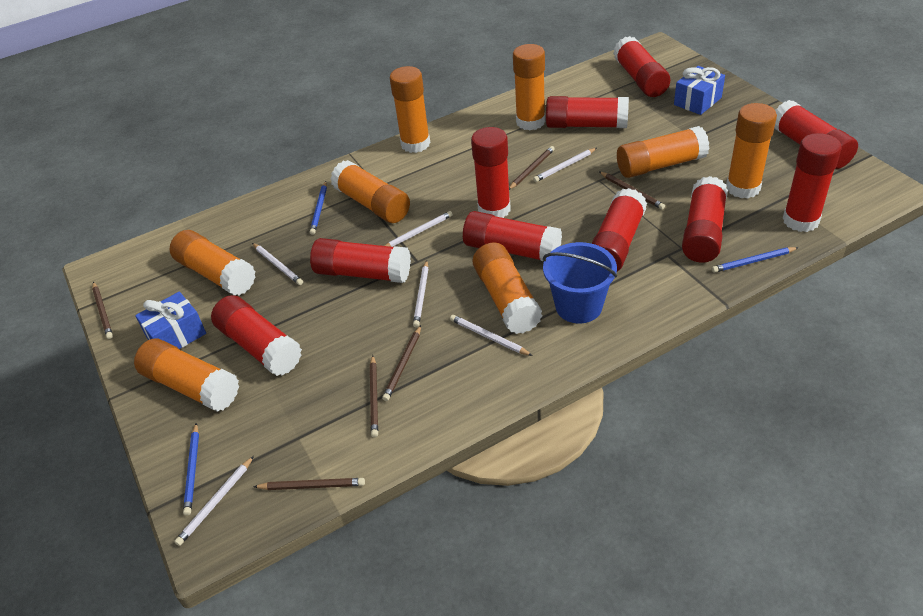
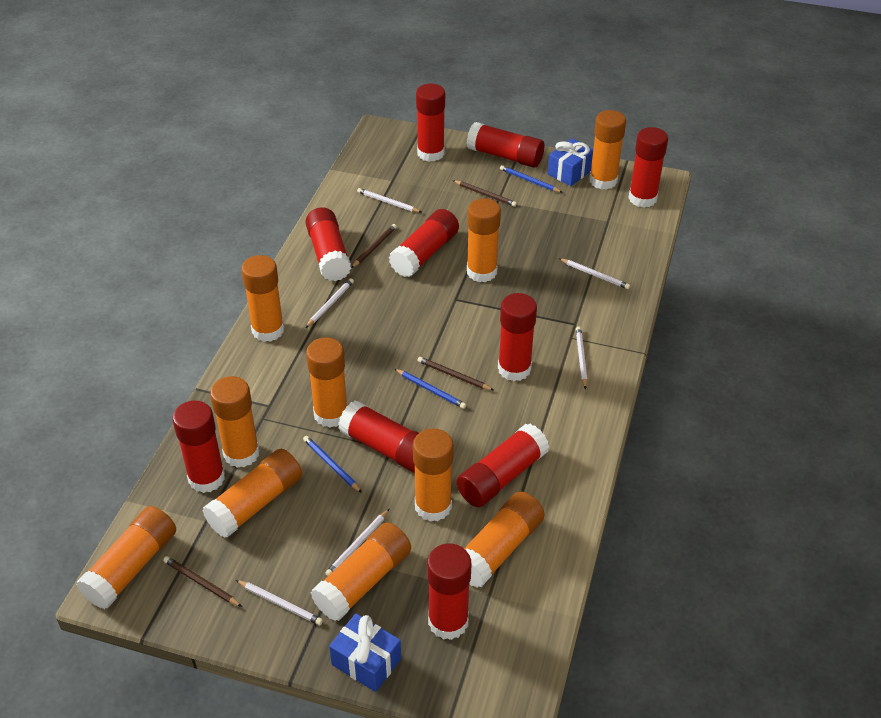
blue bucket: [543,242,617,323] = 1 -> none = 0
brown pencil: [92,282,113,339] [253,478,365,490] [370,355,378,437] [382,325,421,401] [509,146,555,190] [600,172,665,210] = 6 -> [163,556,242,607] [351,224,397,268] [417,357,493,390] [453,180,517,207] = 4
orange glue stick: [134,339,239,412] [170,230,256,296] [330,160,410,223] [390,66,430,153] [473,242,542,334] [513,44,546,130] [617,126,710,178] [726,103,777,198] = 8 -> [76,506,176,609] [203,449,302,538] [210,376,259,468] [241,255,284,342] [306,337,347,428] [311,522,411,621] [413,428,454,522] [464,492,545,588] [467,198,501,282] [589,110,626,190] = 10

